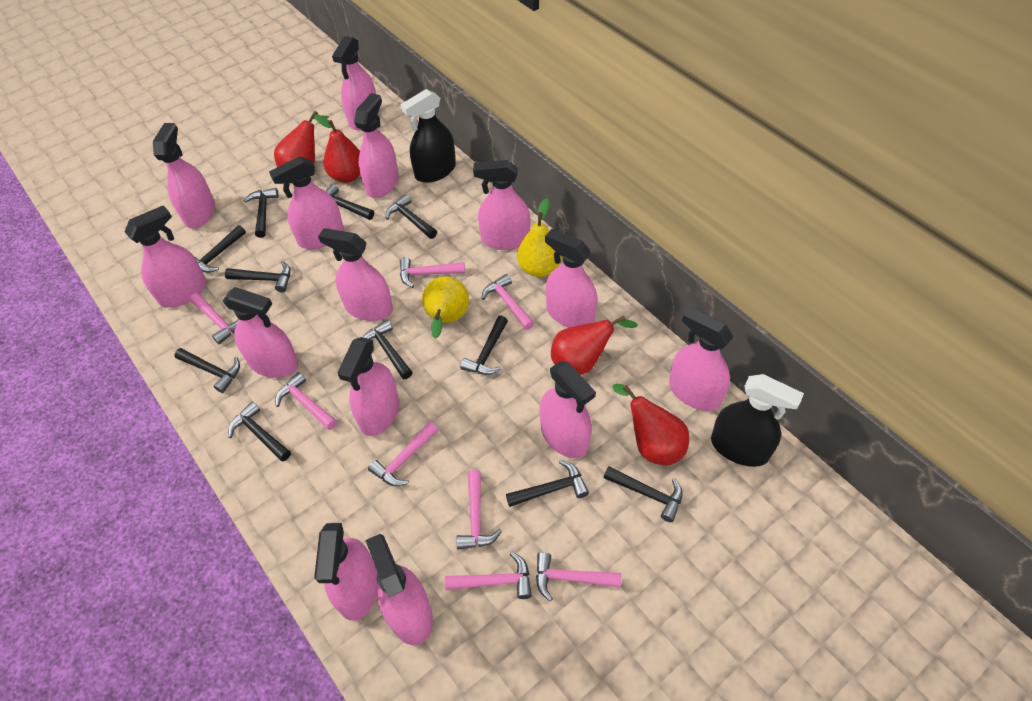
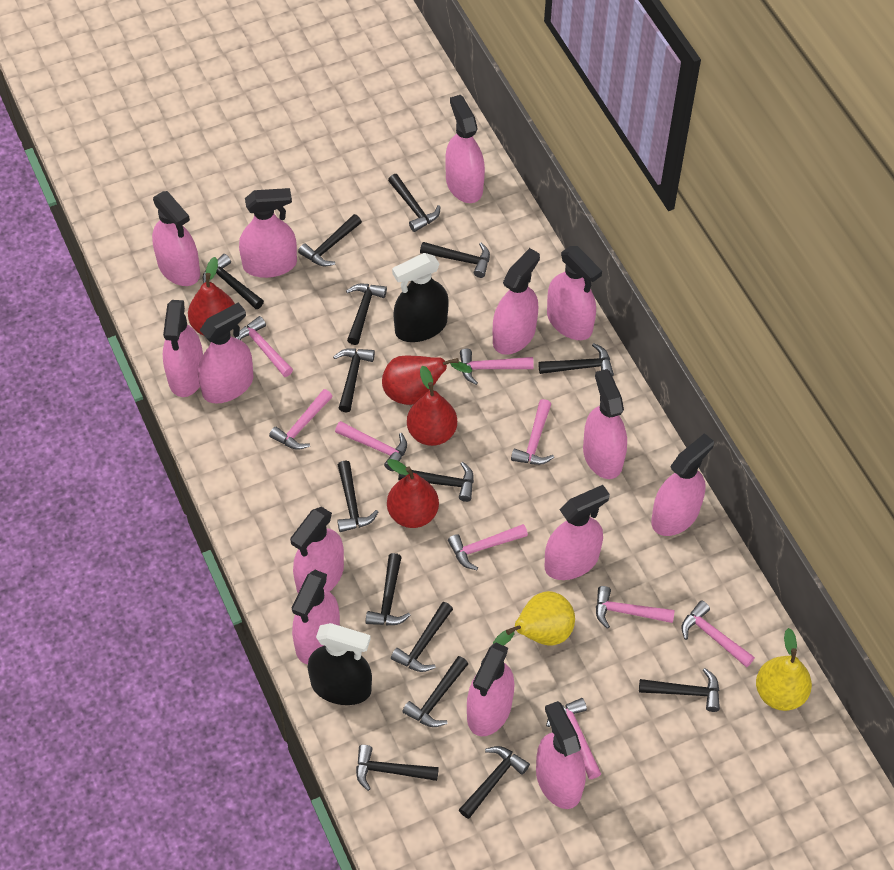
black hammer: [175,348,240,393] [194,225,246,273] [225,261,291,292] [228,402,291,462] [244,188,279,238] [326,184,374,220] [363,320,413,379] [386,194,437,239] [460,316,508,375] [506,460,589,507] [603,466,683,522] = 11 -> [203,254,264,309] [298,214,362,266] [333,348,375,412] [337,460,378,532] [346,284,387,345] [356,745,439,791] [366,553,411,625] [388,174,441,232] [391,602,453,672] [398,462,474,502] [402,656,468,727] [420,242,490,278] [459,746,530,819] [539,343,614,377] [639,668,720,712] = 15
pink hammer: [190,293,239,344] [275,372,337,430] [368,422,438,486] [400,257,465,288] [445,552,532,599] [456,470,502,550] [482,274,534,330] [536,552,621,601] = 8 -> [235,316,293,377] [269,389,333,450] [335,421,407,471] [448,524,528,570] [460,349,534,385] [511,399,554,465] [546,698,601,779] [596,586,675,629] [682,601,755,668] = 9

